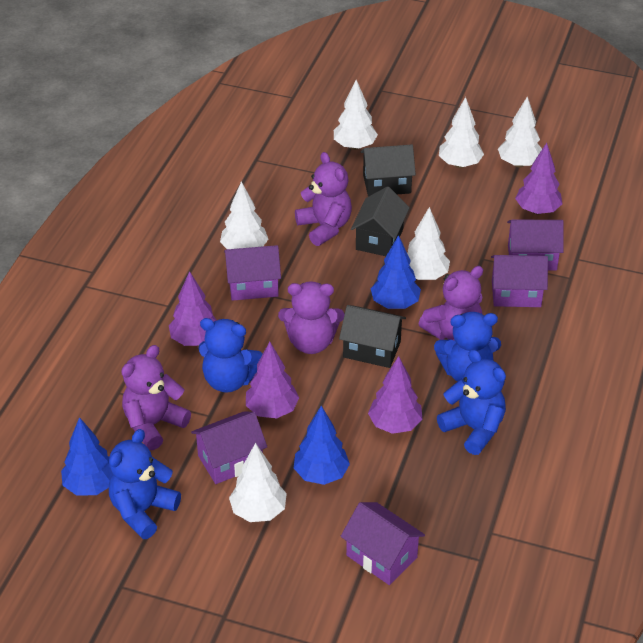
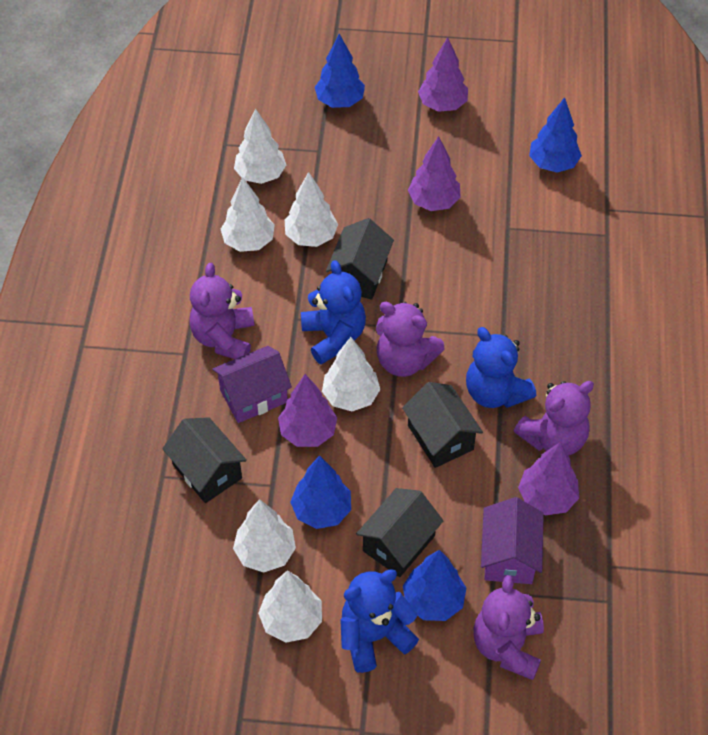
black house: [339,305,406,368] [351,186,410,256] [361,144,416,197] = 3 -> [162,417,247,503] [326,218,394,300] [356,488,444,577] [402,382,483,468] = 4
blue teddy bear: [109,429,181,539] [198,318,263,393] [434,312,501,381] [437,349,506,455] = 4 -> [301,260,366,364] [340,569,419,673] [466,327,536,408] = 3
blue tree: [61,417,113,496] [294,406,350,485] [371,235,421,309] = 3 -> [290,456,351,529] [315,34,365,108] [403,550,466,621] [529,97,582,173] = 4
purple house: [191,411,267,484] [224,245,281,301] [341,502,425,585] [491,255,548,307] [507,220,564,270] = 5 -> [212,346,292,423] [481,497,544,584] = 2

